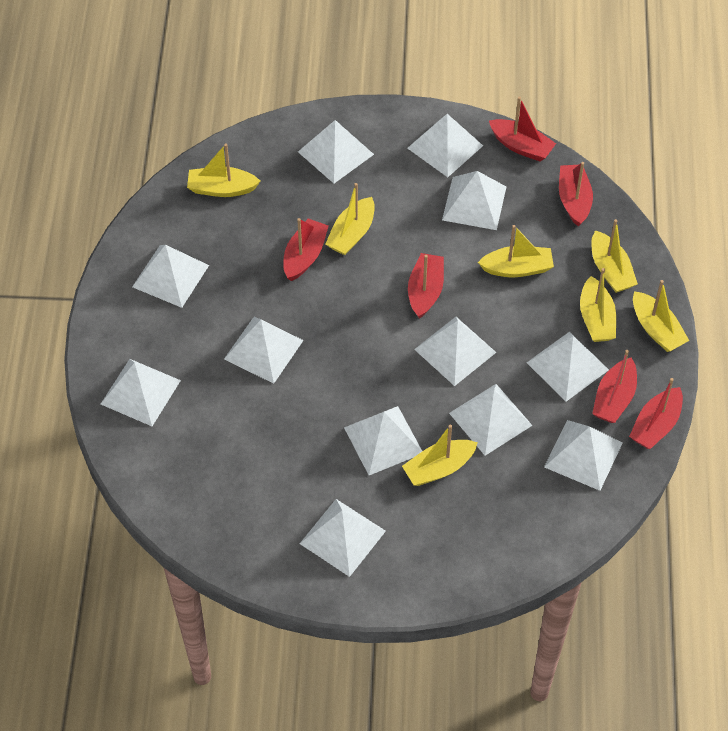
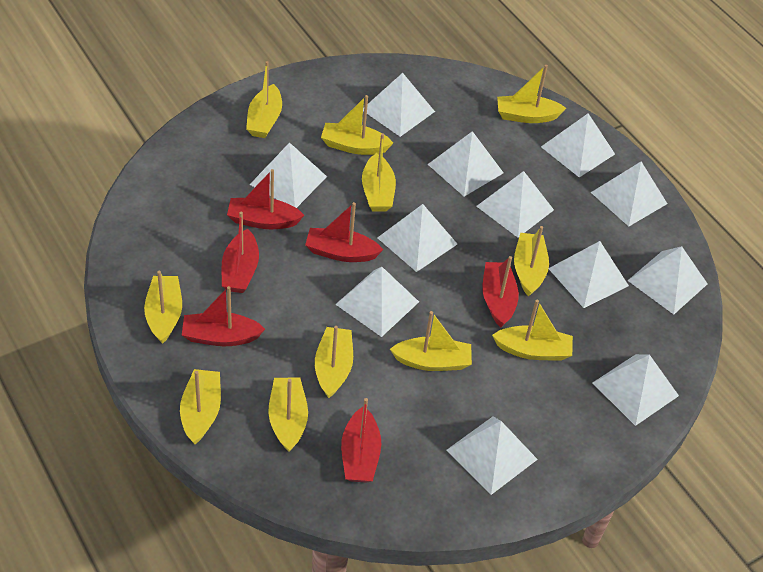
yellow boat: [187,143,260,197] [326,183,375,255] [402,425,478,486] [478,225,554,277] [580,268,616,342] [591,219,638,293] [633,280,689,352] = 7 -> [144,271,182,344] [180,369,221,444] [246,61,282,138] [268,377,308,452] [315,326,353,398] [321,95,393,155] [362,133,396,212] [390,311,472,371] [492,300,573,361] [497,65,566,123] [514,226,549,297] = 11

